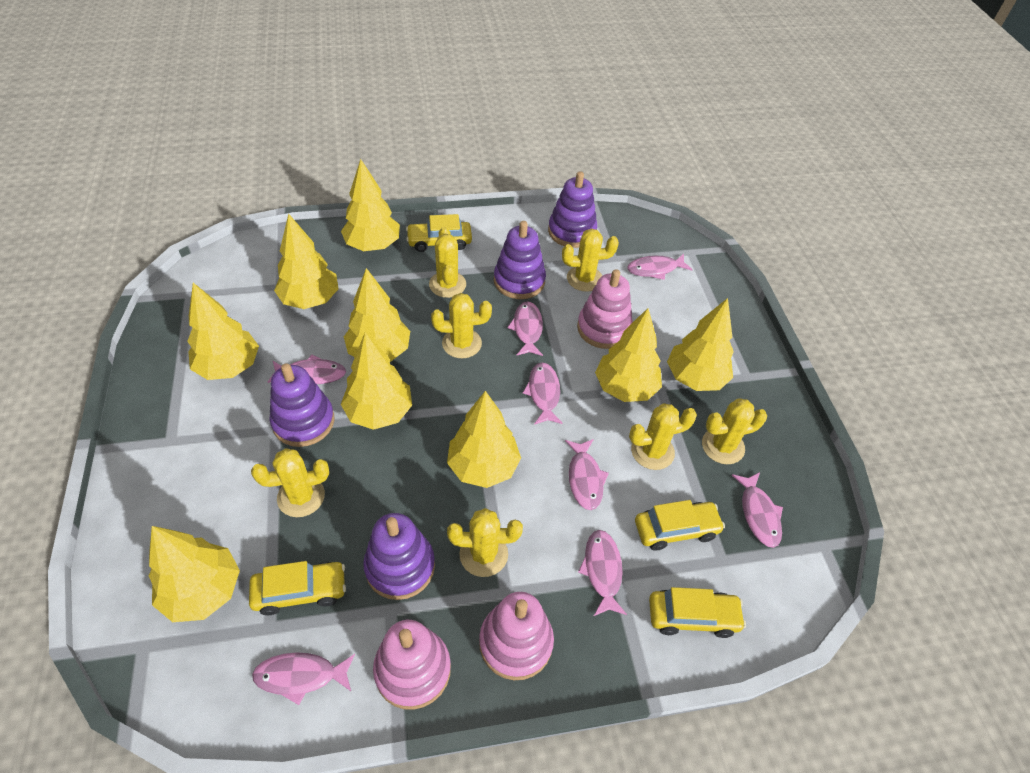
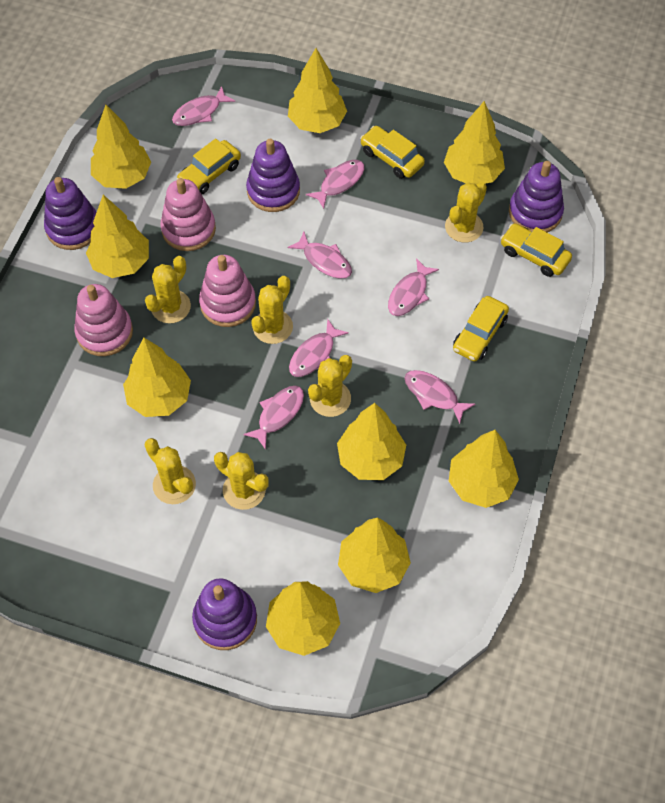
pink fish: [252,652,355,705] [268,354,346,384] [507,301,543,356] [523,362,563,425] [565,439,609,510] [578,530,627,616] [627,254,693,280] [732,472,783,548] = 8 -> [172,86,235,126] [243,386,304,450] [287,232,352,279] [289,319,349,377] [306,160,364,209] [388,258,439,316] [405,370,475,424] = 7
yellow cactus: [251,448,329,517] [429,227,466,298] [431,293,492,358] [447,508,523,577] [562,229,619,292] [629,404,697,470] [702,398,767,464] = 7 -> [144,438,196,504] [145,256,191,323] [214,452,269,510] [251,276,293,344] [308,355,352,417] [445,182,487,243] = 6

